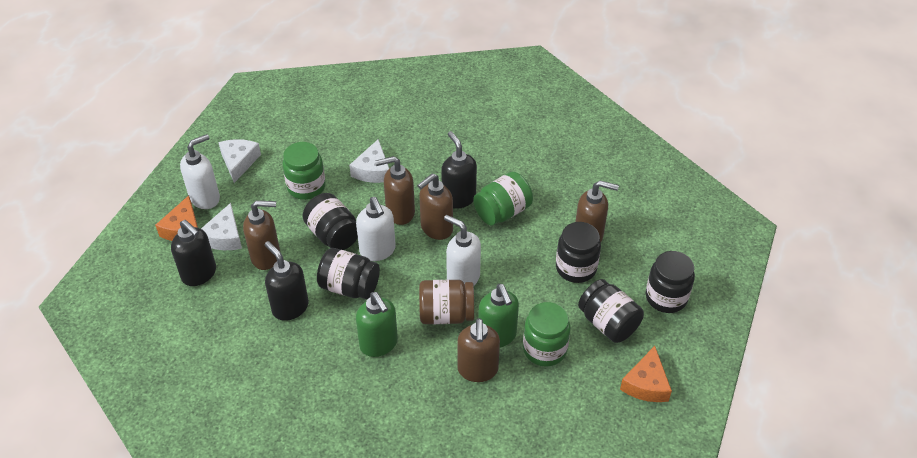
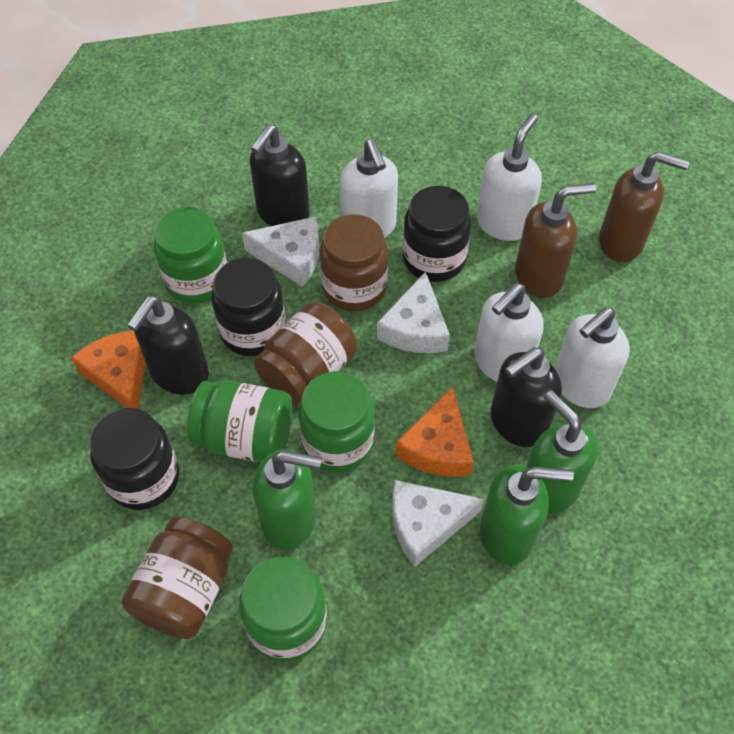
black jar: [302,193,358,250] [317,248,380,299] [556,222,601,283] [578,279,644,343] [646,251,695,313] = 5 -> [89,408,179,510] [211,258,286,356] [403,186,471,282] = 3
brown jar: [419,280,474,324] = 1 -> [122,517,233,639] [254,302,357,405] [320,214,388,312] = 3
brown soap dispenser: [243,200,280,270] [375,156,415,225] [417,173,453,240] [457,318,500,382] [575,180,619,242] = 5 -> [515,183,596,298] [599,151,690,262] = 2
green jar: [283,142,326,200] [473,172,533,225] [523,302,571,367] = 3 -> [154,207,227,304] [187,380,292,462] [239,557,327,662] [298,371,375,473] = 4
green soap dispenser: [356,292,398,357] [478,284,519,347] = 2 -> [253,449,322,549] [480,465,574,565] [526,390,598,515] = 3
white soap dispenser: [180,134,220,209] [356,197,396,261] [444,215,481,285] = 3 -> [340,139,398,238] [474,283,544,382] [477,114,542,241] [555,307,630,408] = 4

